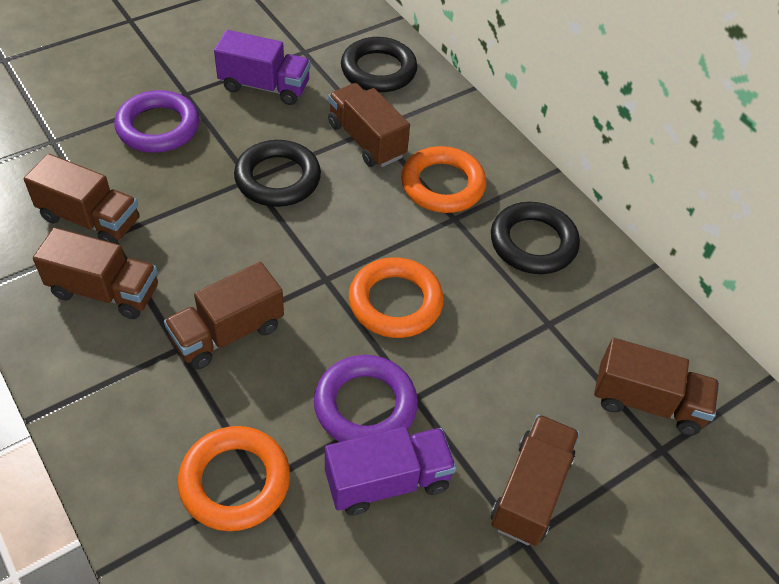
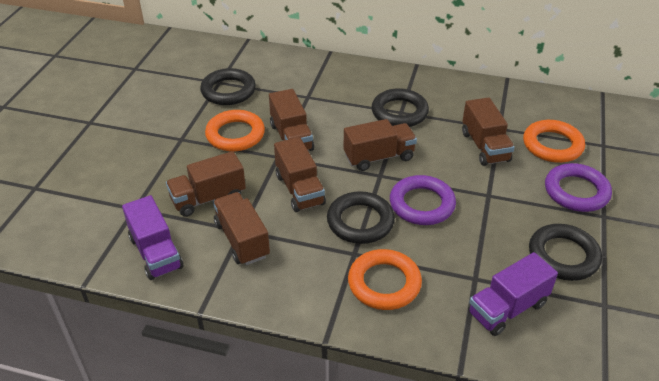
black ring: [234,140,321,207] [341,37,417,92] [491,202,580,274] = 3 -> [200,68,256,105] [327,191,395,244] [372,88,429,127] [529,224,602,281] = 4

